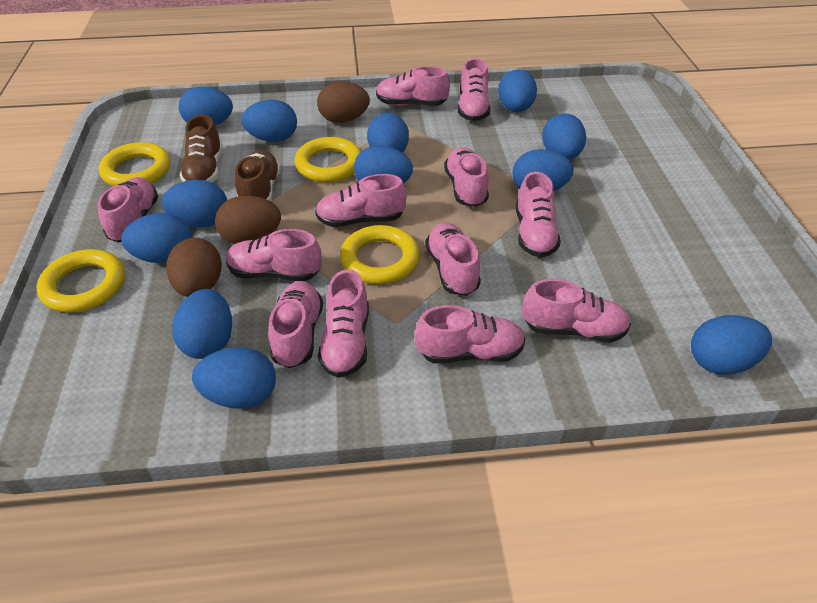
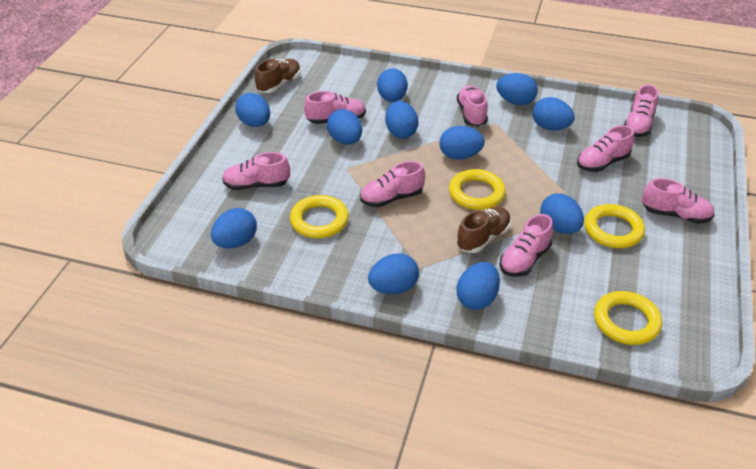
blue egg: [121,213,193,263] [162,180,227,227] [172,289,232,359] [179,87,233,126] [192,347,276,409] [241,100,297,142] [354,145,413,183] [367,113,409,153] [498,69,537,112] [512,149,573,191] [542,113,586,159] [691,315,772,375] = 12 -> [211,208,257,249] [235,93,270,127] [327,109,362,144] [368,254,419,294] [377,68,408,102] [385,101,418,139] [439,126,485,160] [457,262,500,310] [496,73,538,105] [532,97,575,130] [540,193,584,234] = 11
brown egg: [167,238,222,297] [215,196,281,244] [317,82,370,123] = 3 -> none = 0
pink shoe: [98,177,159,243] [226,229,322,281] [268,281,323,368] [315,174,407,227] [318,269,369,378] [376,66,450,106] [415,305,526,363] [425,223,481,296] [444,147,489,207] [458,58,490,121] [516,172,561,258] [522,279,631,343] = 12 -> [222,152,290,190] [304,91,366,124] [360,161,425,207] [457,85,488,127] [500,214,553,277] [577,125,635,172] [624,85,658,137] [642,178,715,224] = 8

